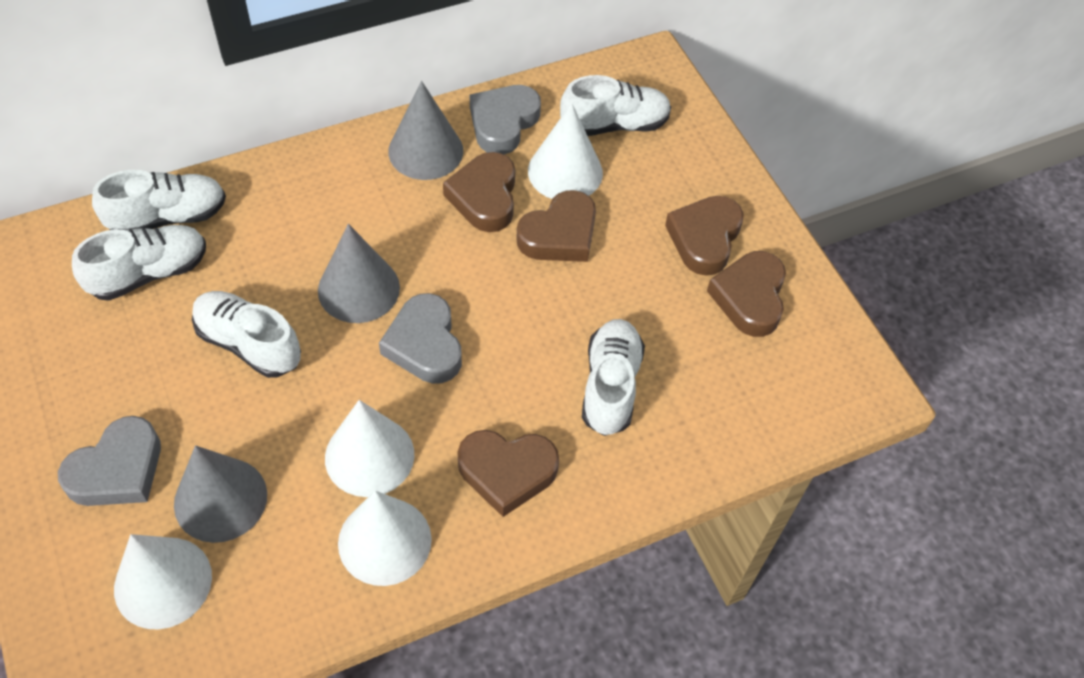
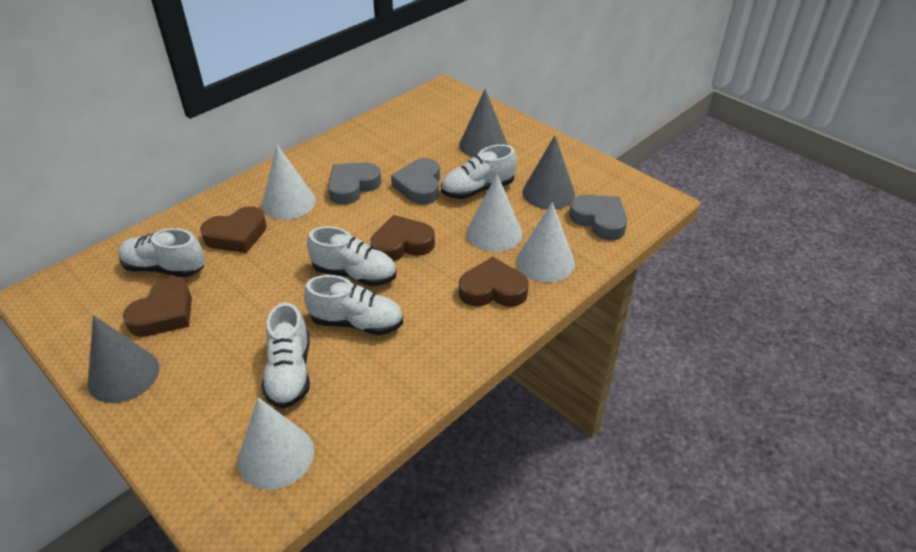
brown heart: [443,152,515,232] [458,430,559,517] [516,190,596,262] [665,196,744,276] [707,251,786,337] = 5 -> [123,278,192,337] [200,206,267,253] [371,215,435,262] [459,257,529,307] = 4

